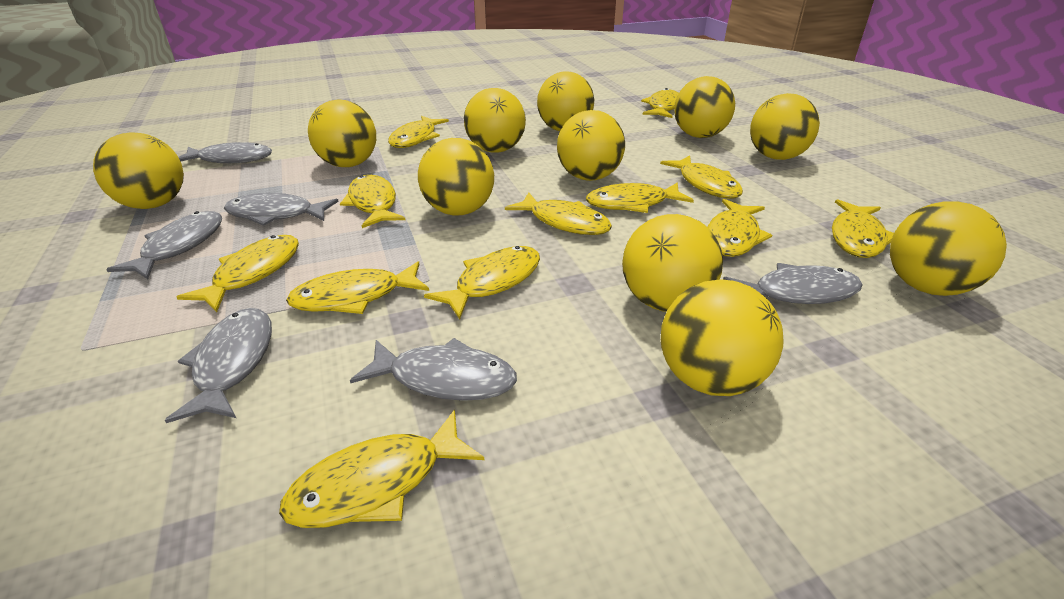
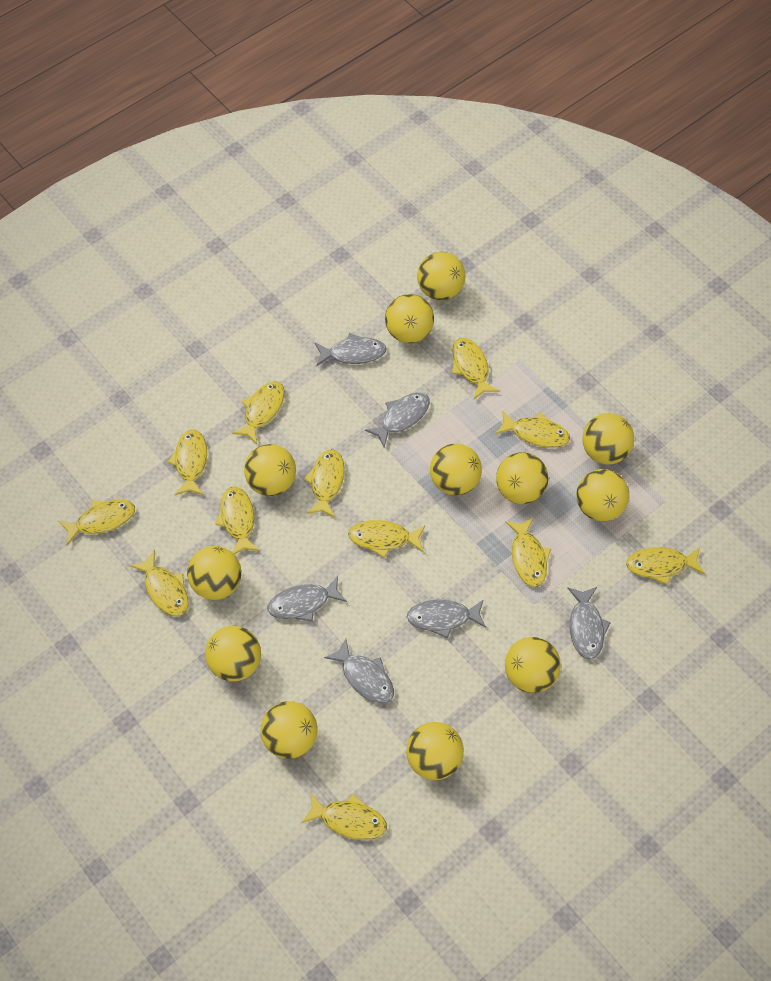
yellow ball: [93,132,184,209] [308,100,376,167] [418,138,494,215] [464,88,526,153] [537,71,594,131] [557,110,625,181] [622,214,723,312] [661,279,784,396] [674,76,735,138] [750,93,820,160] [890,201,1007,296] = 11 -> [187,546,241,600] [205,626,261,681] [244,444,296,496] [260,701,318,759] [385,294,434,343] [406,722,464,780] [417,252,465,300] [430,444,482,496] [496,452,548,504] [505,637,561,693] [576,469,629,521] [582,413,634,465] = 12

